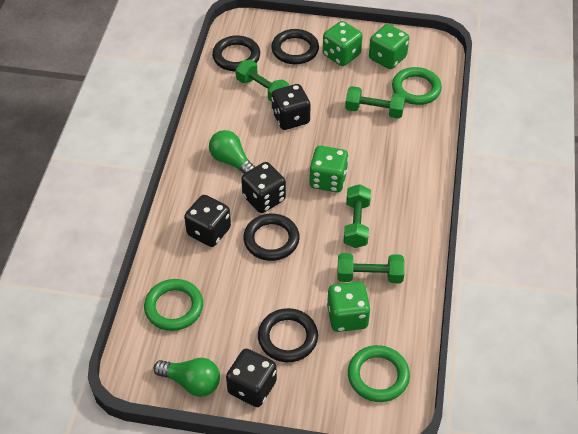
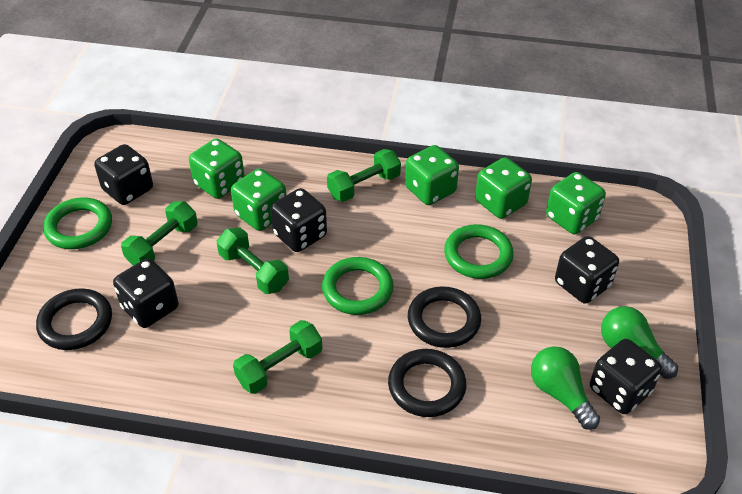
black dice: [184,195,231,247] [226,349,277,407] [241,162,286,213] [271,84,311,130] = 4 -> [94,144,153,205] [113,258,179,328] [270,188,327,252] [555,236,619,304] [590,339,662,414] = 5
black ring: [212,35,260,71] [243,214,300,261] [258,308,318,362] [271,29,319,64] = 4 -> [36,288,112,350] [388,349,466,417] [408,286,481,348] = 3
green dice: [309,146,349,192] [323,21,363,66] [327,281,371,332] [369,24,409,69] = 4 -> [189,139,245,199] [231,168,286,231] [405,145,459,205] [475,157,532,219] [546,172,606,234] = 5

